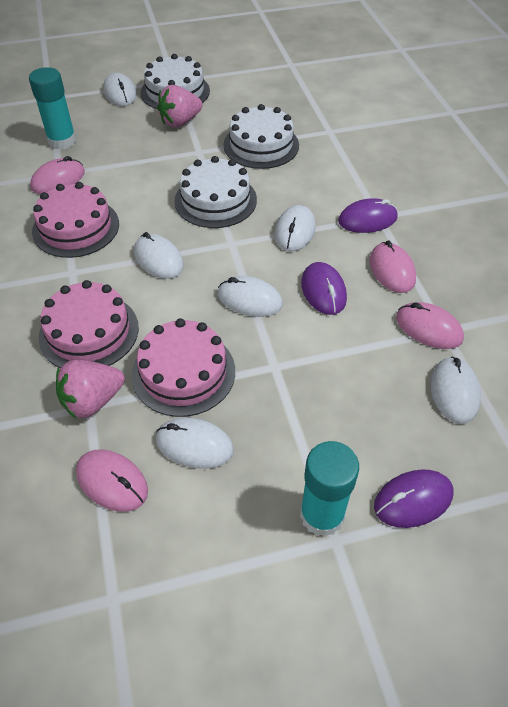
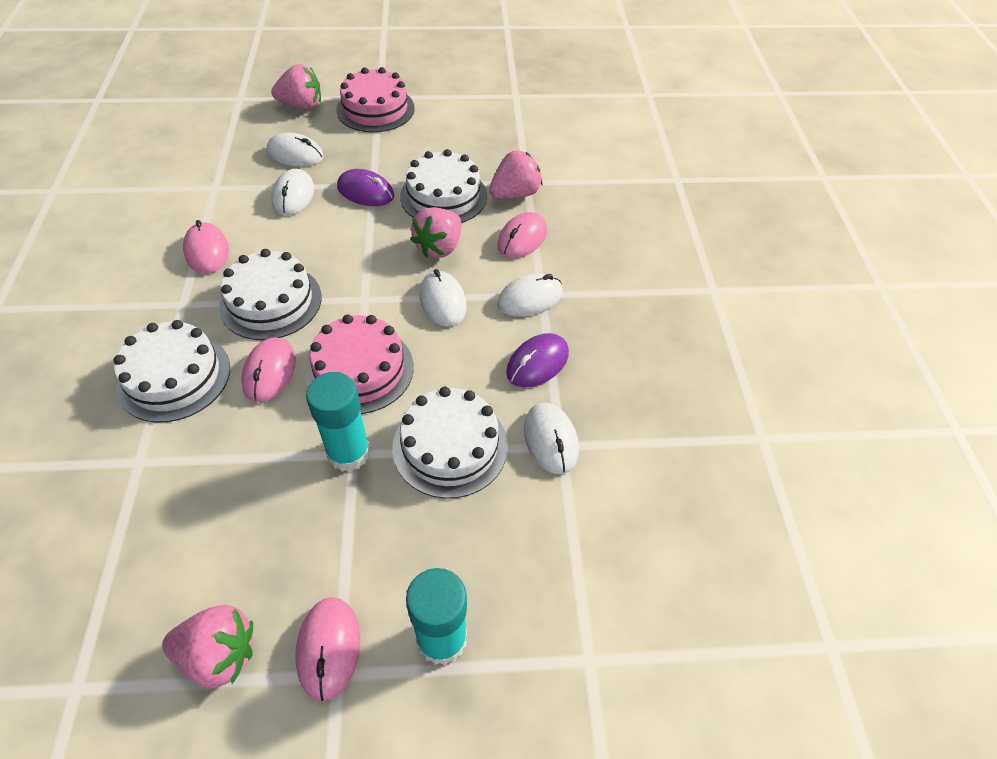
pink cake: [32,182,119,258] [39,280,139,368] [132,318,235,417] = 3 -> [305,315,414,414] [336,67,415,133] = 2
pink strawberry: [56,360,125,418] [157,85,202,127] = 2 -> [162,605,253,688] [271,64,321,109] [411,207,461,258] [489,150,542,199] = 4
purple mouse: [301,262,347,315] [338,198,398,233] [374,469,453,528] = 3 -> [337,169,394,206] [506,333,569,388] = 2
white cake: [140,54,210,109] [174,156,257,228] [223,104,299,169] = 3 -> [113,320,230,423] [219,249,322,340] [392,387,508,499] [400,149,487,223] = 4
white mouse: [103,73,137,106] [134,232,184,279] [156,417,234,469] [218,276,283,317] [275,205,315,251] [430,357,481,424] = 6 -> [267,133,324,167] [271,169,314,216] [419,269,467,327] [497,273,563,317] [524,403,579,474] = 5

